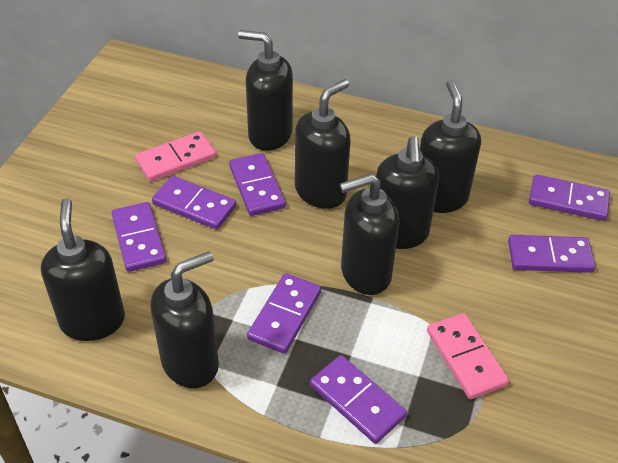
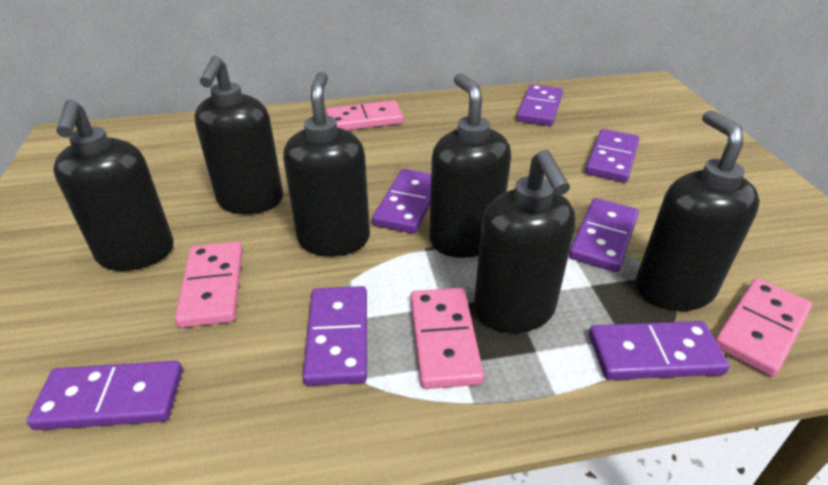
black soap dispenser: [41,198,125,341] [150,251,219,388] [238,30,293,151] [295,79,351,209] [340,174,400,295] [376,136,439,249] [419,80,481,213] = 7 -> [53,99,174,271] [194,56,283,214] [283,72,370,256] [430,73,511,258] [474,150,576,333] [636,110,760,311] = 6
pink domino: [135,131,216,182] [427,313,509,399] = 2 -> [175,242,243,328] [326,100,404,131] [410,288,484,389] [715,278,812,377] = 4

